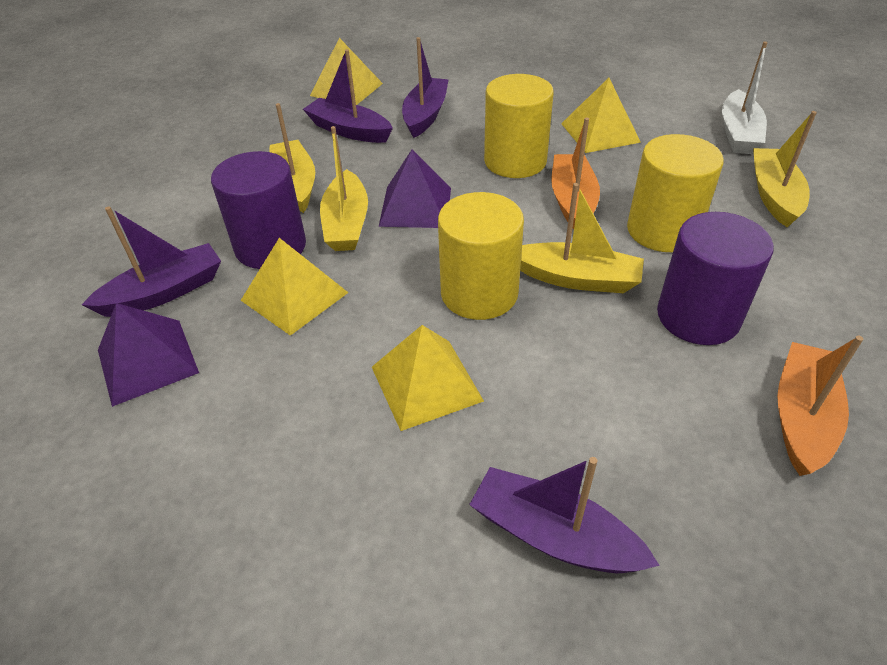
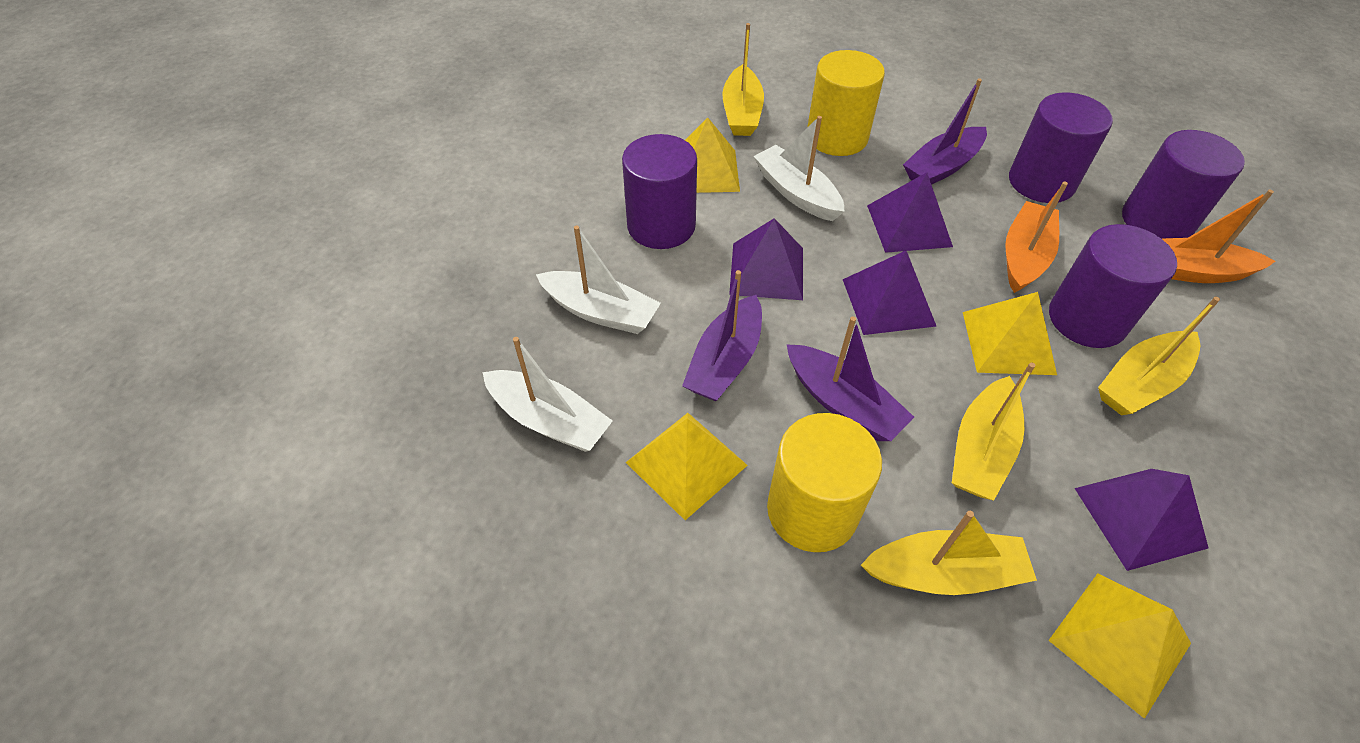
purple boat: [82,206,221,317] [303,49,393,143] [402,37,449,138] [469,457,660,573] = 4 -> [682,270,762,401] [786,316,914,441] [903,78,987,185] = 3
purple cylinder: [211,151,306,269] [657,212,774,345] = 2 -> [622,134,697,249] [1009,92,1113,203] [1049,224,1177,348] [1122,130,1245,239] = 4
purple pyramid: [98,303,199,407] [379,150,451,228] = 2 -> [729,218,803,300] [843,251,937,335] [867,172,953,253] [1075,469,1209,571] = 4
white boat: [722,42,768,154] = 1 -> [482,337,613,452] [536,226,661,334] [753,116,845,221] = 3
yellow cylinder: [438,192,524,320] [484,74,554,178] [627,134,724,252] = 3 -> [767,413,882,552] [807,50,885,156] = 2

